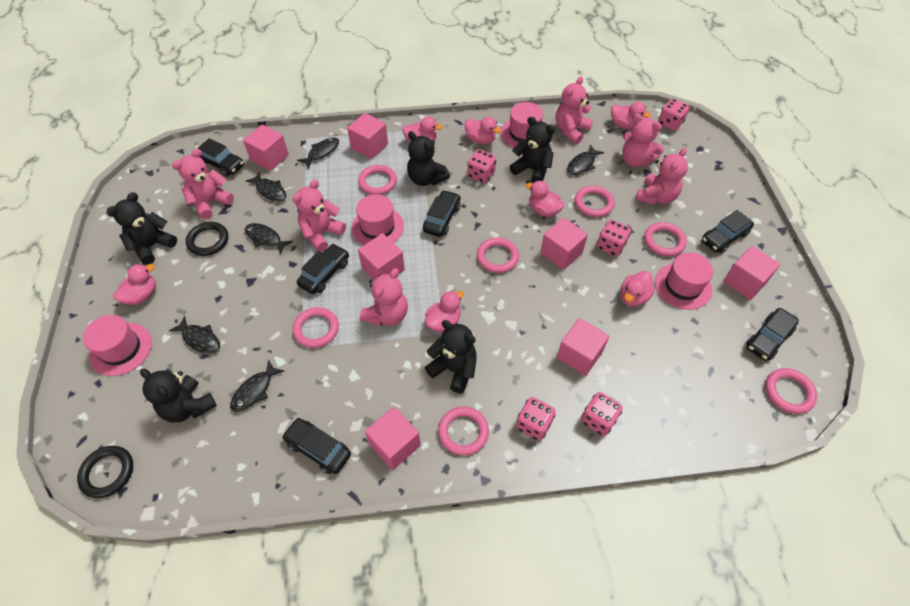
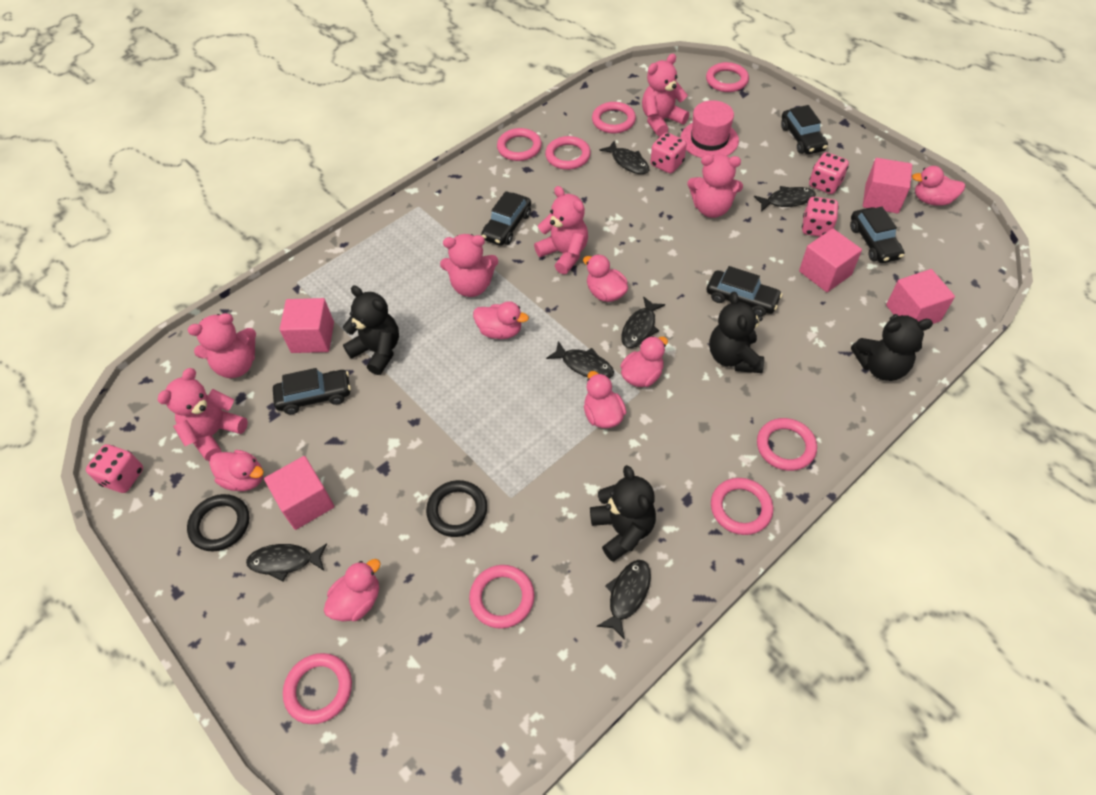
black car: [197,138,244,177] [282,418,351,474] [297,244,349,294] [423,190,461,237] [702,210,754,253] [746,308,799,361] = 6 -> [273,368,351,414] [481,191,531,246] [707,266,783,316] [781,105,828,154] [850,207,904,263] = 5
black teddy bear: [107,192,177,265] [140,369,217,422] [407,131,450,186] [425,320,477,393] [510,117,556,183] = 5 -> [343,285,399,375] [590,465,656,562] [709,291,764,373] [851,314,933,381] = 4
pink cube: [243,125,289,171] [347,113,388,159] [358,233,405,280] [365,407,421,470] [540,218,588,270] [557,318,609,376] [723,246,780,300] = 7 -> [264,456,335,530] [280,298,334,353] [799,229,862,292] [863,158,912,213] [886,269,955,324] = 5
pink dice: [467,149,496,183] [516,397,556,441] [581,392,623,436] [597,220,631,256] [658,99,689,131] = 5 -> [86,444,143,493] [650,132,687,173] [802,197,839,237] [809,152,849,194] = 4
pink hat: [83,315,152,376] [351,194,404,245] [501,102,543,148] [655,252,713,310] = 4 -> [680,100,739,158] = 1
pink ring: [293,307,339,348] [358,165,397,195] [438,406,489,455] [477,238,519,273] [575,186,615,217] [644,222,687,256] [765,368,817,414] = 7 -> [283,653,352,724] [469,565,534,629] [497,128,542,161] [545,136,591,170] [592,102,636,133] [706,62,749,92] [711,478,773,535] [757,418,817,471] = 8

